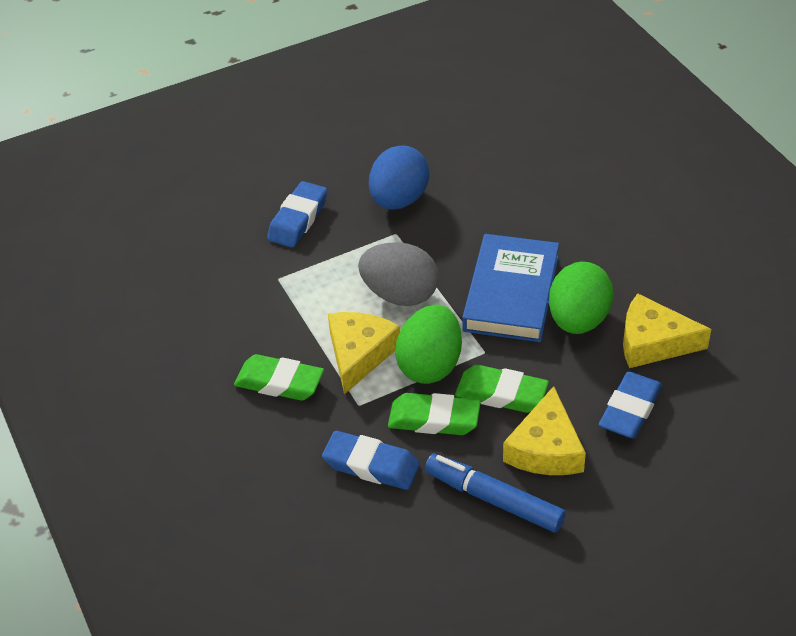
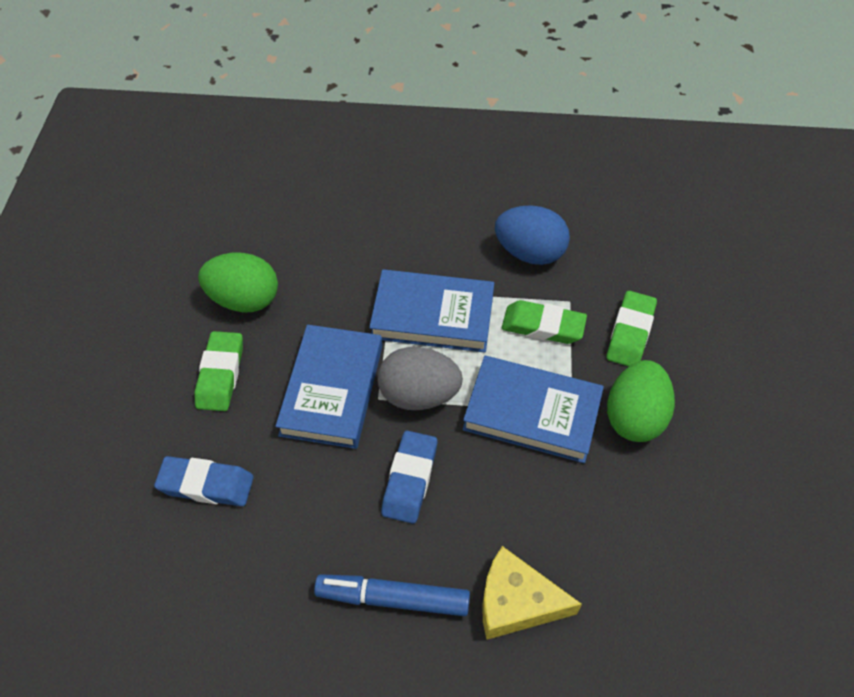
blue book: [462,234,559,342] = 1 -> [275,325,382,449] [369,269,494,353] [463,356,604,463] = 3
blue eraser: [267,181,327,248] [322,431,420,490] [599,372,662,438] = 3 -> [154,456,254,506] [381,431,437,524] = 2
yellow cheese: [328,312,400,395] [503,386,586,475] [623,293,711,368] = 3 -> [482,546,582,640] = 1

